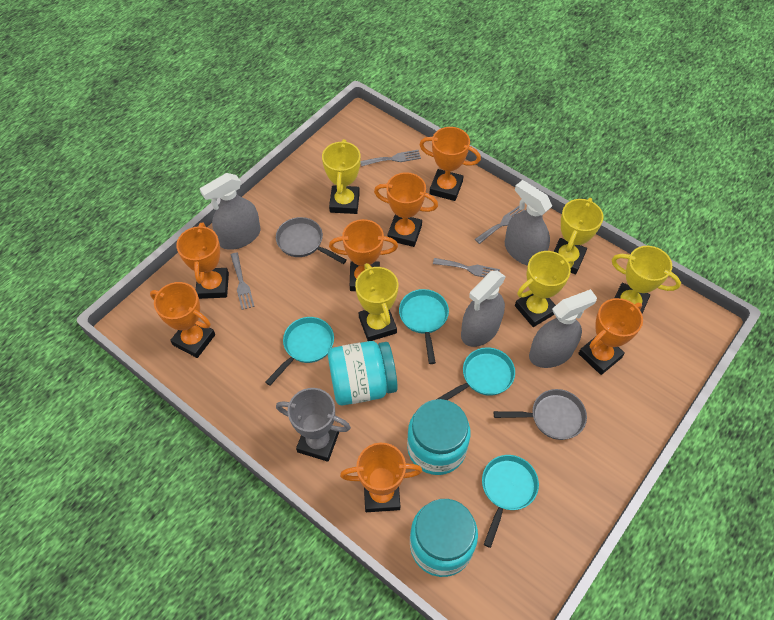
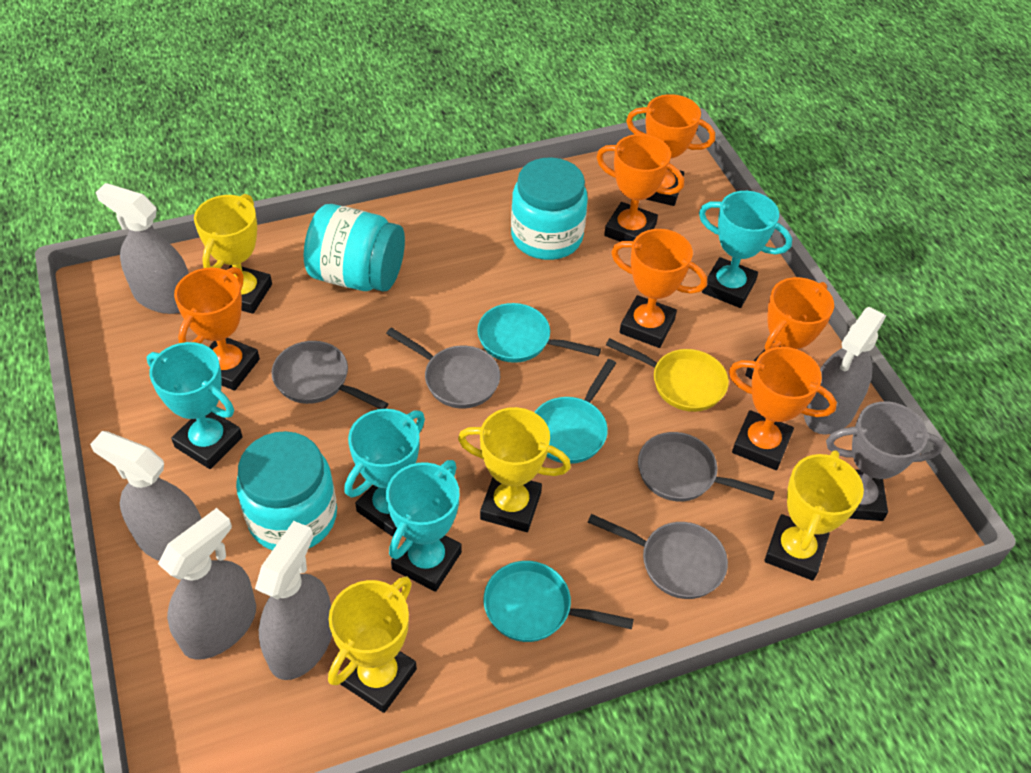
grey fork: [231,253,255,310] [360,150,421,167] [433,258,500,277] [475,206,525,244] = 4 -> none = 0
grey pan: [276,217,347,264] [494,389,587,440] = 2 -> [271,341,389,409] [386,327,500,408] [588,514,728,599] [638,432,775,501] = 4
grey spray bottle: [200,173,260,250] [461,270,506,347] [505,180,552,266] [529,289,597,368] = 4 -> [90,431,201,561] [95,183,189,314] [158,508,256,660] [255,521,332,680] [804,307,886,435] = 5
orange trophy: [150,282,215,358] [176,223,229,299] [329,219,398,291] [340,443,422,512] [374,172,438,247] [420,127,481,201] [578,298,643,375] = 7 -> [174,267,260,391] [596,134,684,242] [611,229,707,348] [626,94,715,206] [729,347,837,470] [745,277,834,380] = 6
turquoise pan: [265,317,334,386] [399,289,449,364] [437,347,515,400] [482,455,539,548] = 4 -> [477,303,601,363] [484,561,634,642] [534,359,616,464] = 3
turquoise trophy: none = 0 -> [147,342,243,469] [344,409,425,537] [386,460,462,592] [699,191,792,308] = 4
yellow pan: none = 0 -> [606,338,729,412] = 1
yellow trophy: [322,139,361,214] [355,263,398,341] [515,251,574,327] [554,198,603,274] [612,246,681,313] = 5 -> [194,194,272,314] [328,576,417,713] [458,407,571,532] [764,450,864,581] = 4

